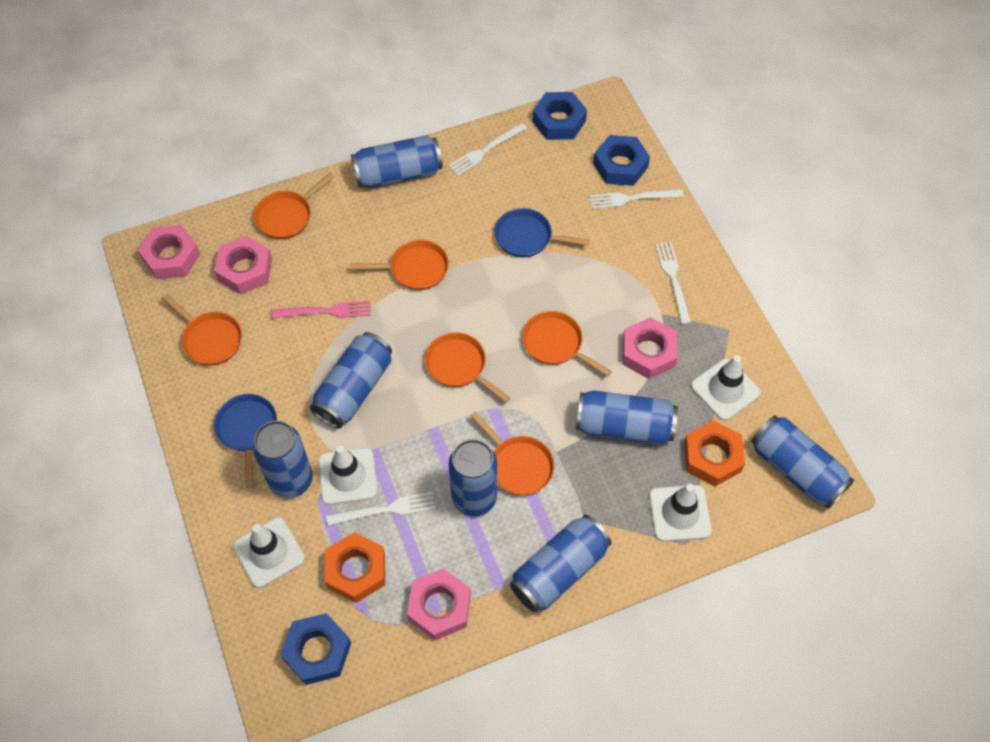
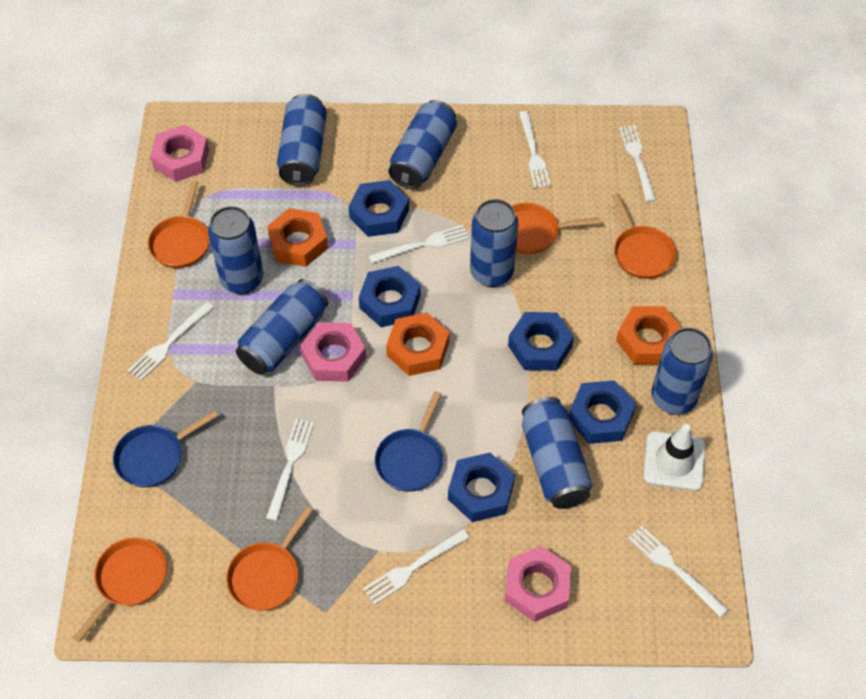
blue nut: [280,613,351,685] [532,92,587,140] [593,135,650,186] = 3 -> [349,180,409,237] [359,266,421,327] [448,453,515,522] [508,312,574,371] [569,380,636,444] = 5
orange nut: [325,532,385,603] [684,421,745,487] = 2 -> [267,208,328,267] [386,312,449,376] [616,306,682,364] = 3
orange pan: [162,294,242,366] [254,172,334,239] [351,240,449,290] [425,332,510,403] [470,411,554,496] [522,311,612,376] = 6 -> [73,538,167,642] [148,181,210,268] [226,506,313,611] [512,203,600,254] [612,194,676,279] = 5
pink fork: [271,301,371,318] = 1 -> none = 0
pink nut: [138,225,200,279] [214,236,272,294] [407,569,471,640] [623,317,678,379] = 4 -> [150,125,209,182] [300,322,366,382] [505,546,571,622] = 3
white fork: [326,492,435,526] [448,123,527,176] [589,189,683,209] [655,242,692,324] = 4 -> [128,301,214,381] [266,419,314,521] [363,528,470,605] [368,225,469,263] [519,111,551,189] [619,125,656,202] [628,526,729,618] = 7
white traffic cone: [233,517,305,588] [318,445,377,505] [649,484,712,542] [691,355,761,420] = 4 -> [643,424,706,491] = 1

